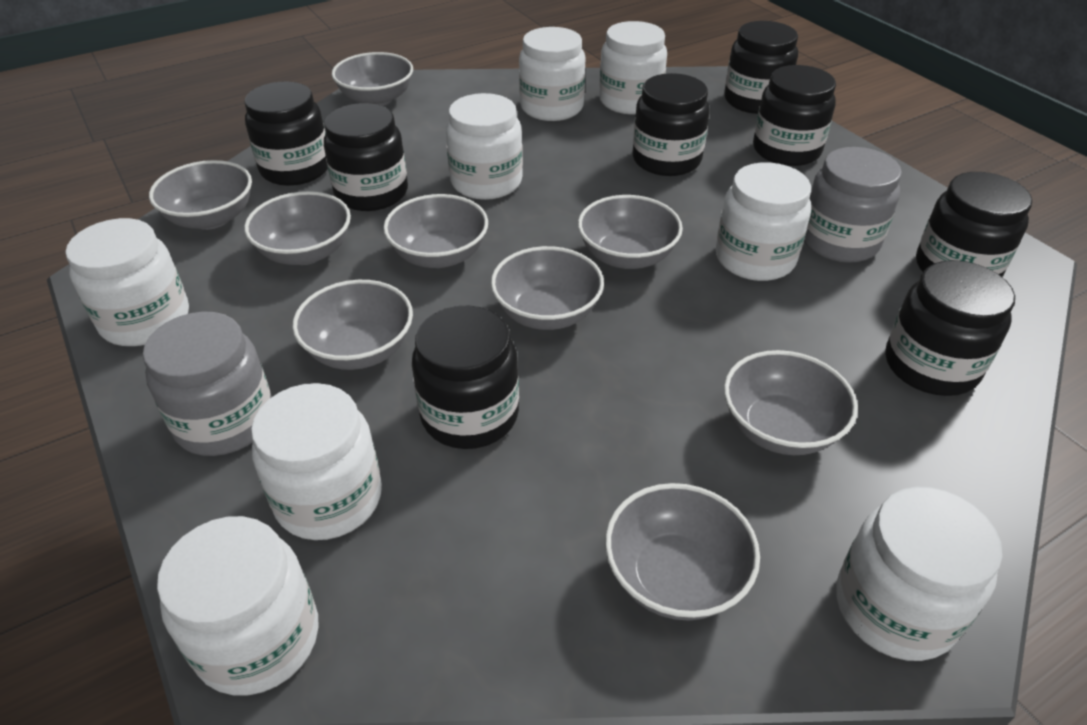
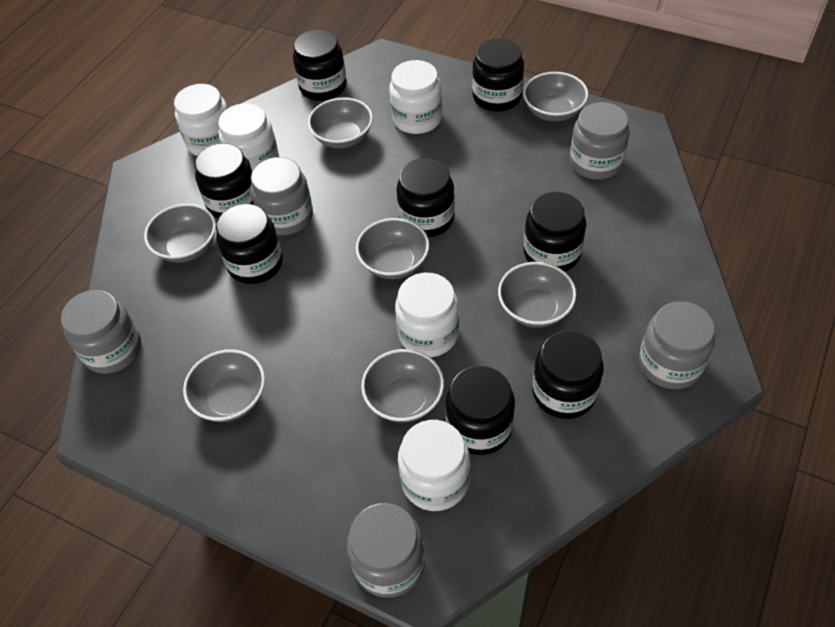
grey bowl: [149,160,252,230] [244,191,351,265] [292,280,413,370] [332,52,413,106] [383,194,488,268] [491,246,604,330] [578,195,683,269] [605,483,760,621] [724,350,858,455] = 9 -> [144,204,216,263] [183,349,265,422] [308,97,373,148] [356,218,429,279] [361,349,444,423] [498,262,576,328] [523,72,588,122] = 7
grey jar: [143,312,272,456] [804,147,902,263] = 2 -> [61,290,142,374] [251,157,313,235] [347,503,425,598] [570,102,630,180] [639,301,715,389] = 5
white jar: [65,218,189,346] [157,516,319,696] [251,383,382,540] [446,93,523,200] [519,27,586,121] [599,21,667,114] [716,162,811,281] [836,487,1002,661] = 8 -> [174,84,228,156] [218,103,279,171] [389,60,442,134] [395,273,459,357] [398,420,470,511] = 5

